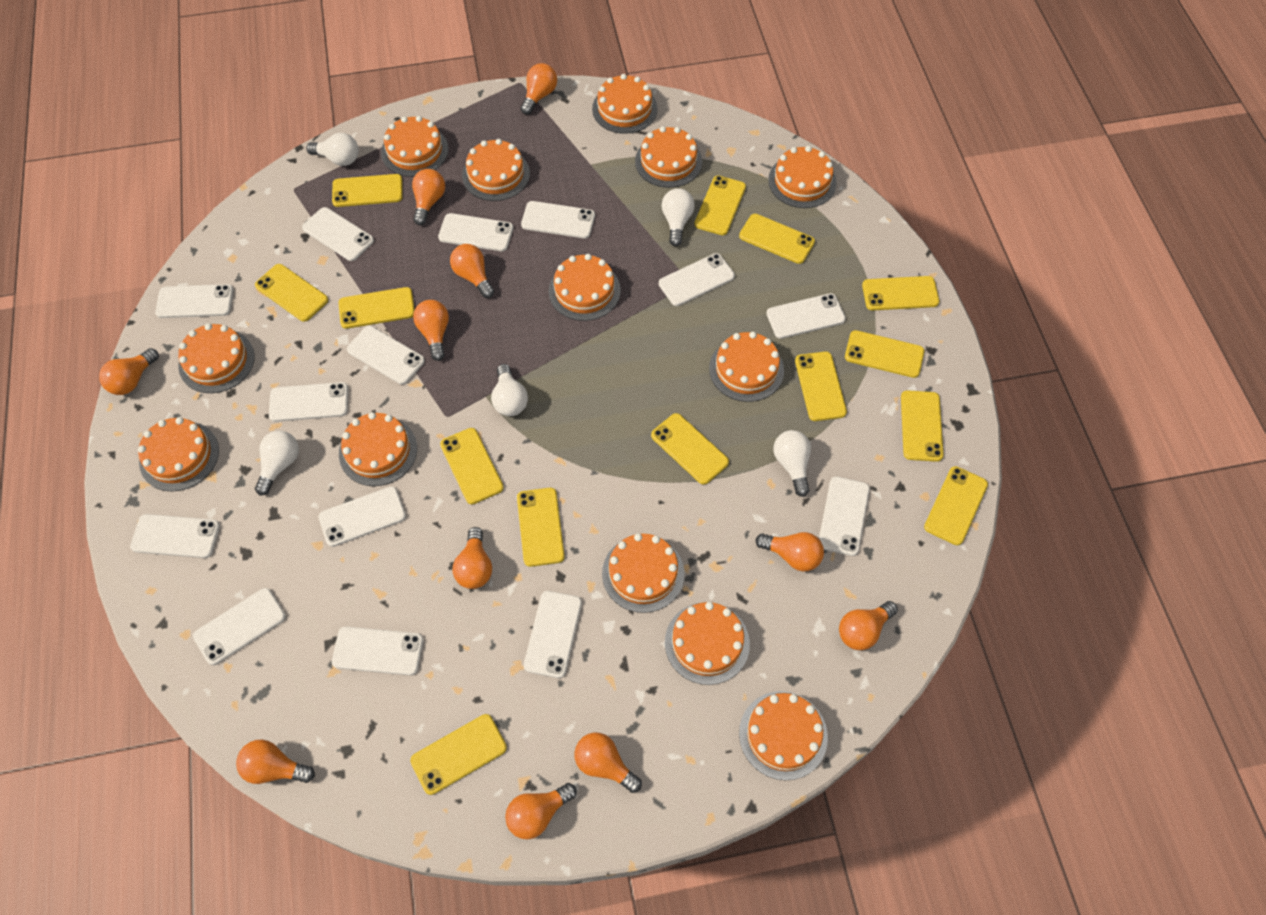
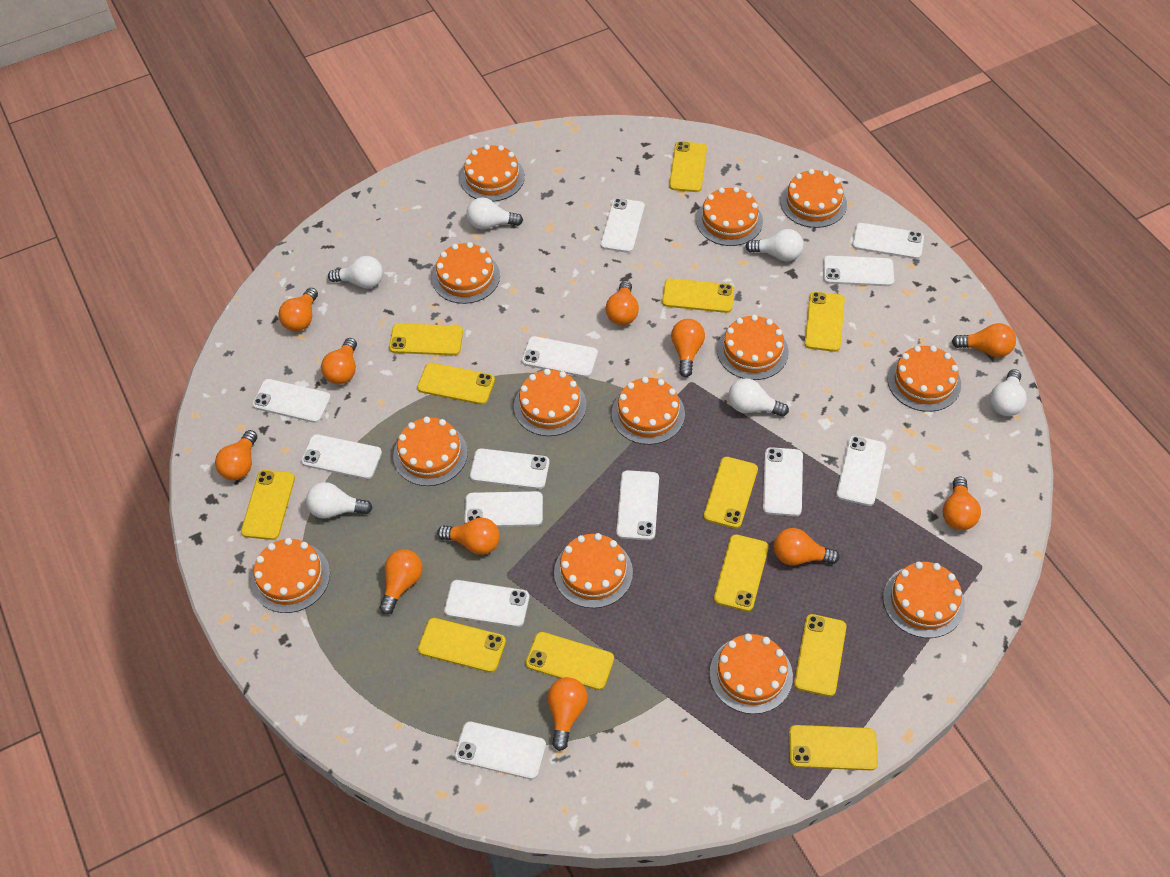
white light bulb: [255,431,299,495] [306,133,359,166] [491,364,528,416] [662,188,695,246] [773,430,811,497] = 5 -> [306,482,372,519] [328,256,383,288] [466,197,523,229] [728,379,789,417] [745,229,804,261] [990,369,1027,416] = 6
white phone: [130,514,220,558] [155,284,234,318] [193,588,286,665] [269,382,348,422] [302,207,374,261] [319,486,406,547] [332,626,424,676] [347,326,425,385] [438,213,513,251] [521,201,595,238] [524,591,582,678] [659,253,735,306] [766,293,846,339] [819,476,870,556] = 14 -> [252,379,331,423] [301,434,382,479] [444,580,529,627] [454,722,546,779] [465,491,543,527] [470,448,550,489] [522,336,598,377] [600,198,645,253] [616,470,659,540] [763,447,803,516] [823,256,894,286] [836,436,886,506] [852,223,924,259] = 13
yellow phone: [255,264,328,322] [332,174,403,207] [338,287,415,329] [410,714,507,795] [440,428,504,504] [517,488,565,567] [651,413,729,485] [694,176,746,235] [739,214,815,264] [795,352,847,421] [845,330,924,378] [862,276,940,310] [901,390,944,462] [924,466,988,545] = 14 -> [241,470,295,540] [389,323,463,355] [417,363,495,405] [418,618,506,672] [526,632,614,690] [662,278,734,313] [669,141,707,192] [704,457,758,529] [714,534,769,611] [789,725,878,770] [794,614,846,697] [804,292,845,352] = 12

